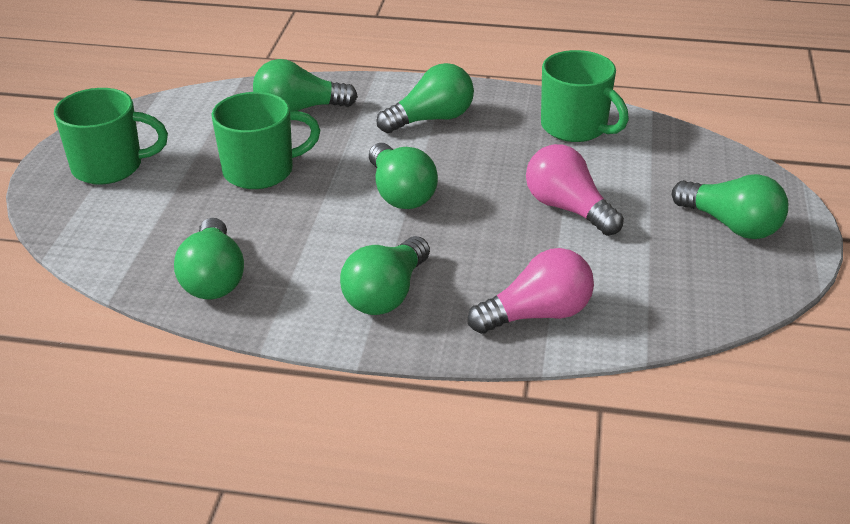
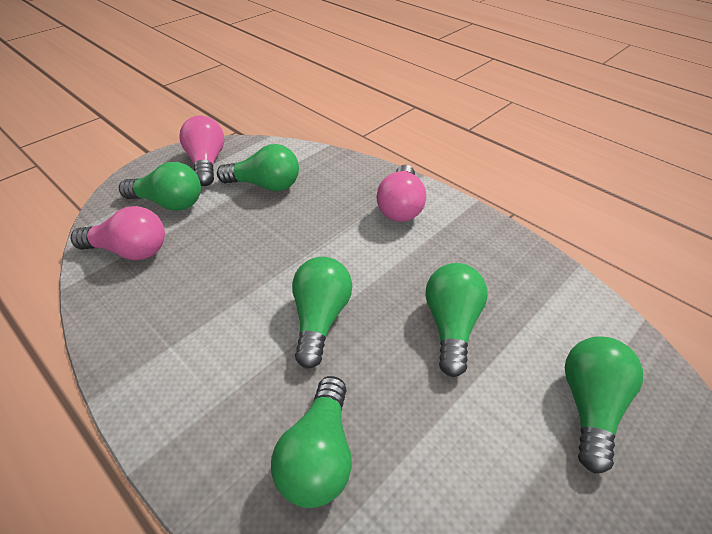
green mug: [54,88,168,185] [211,92,320,189] [541,50,629,142] = 3 -> none = 0
pink light bulb: [468,248,594,334] [526,144,624,236] = 2 -> [71,206,165,260] [179,116,224,186] [376,165,426,222] = 3

